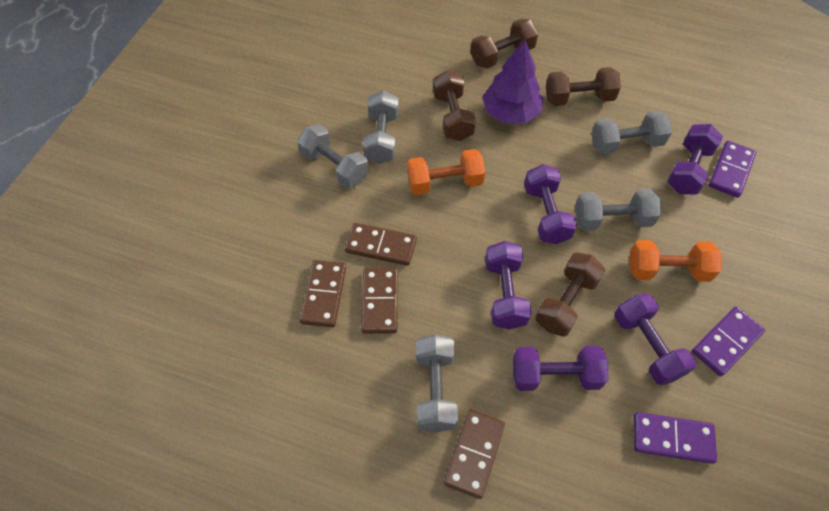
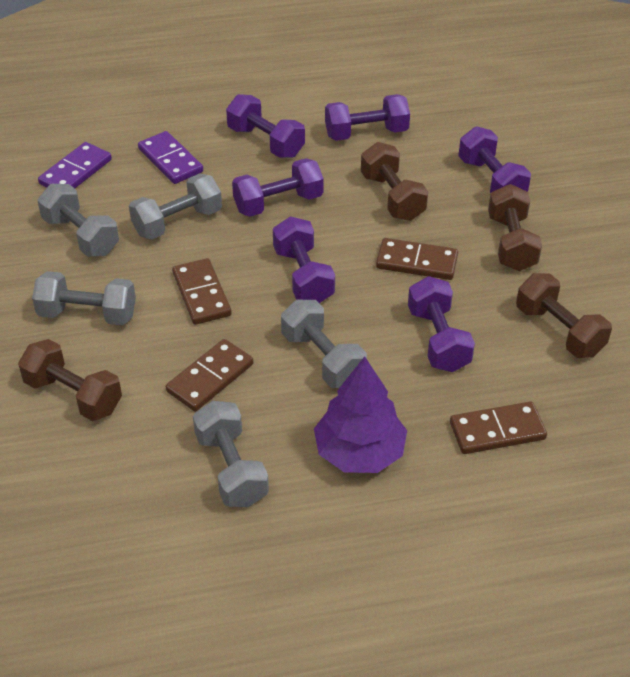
orange dumbbell: [407,149,485,195] [629,240,722,282] = 2 -> none = 0
purple domino: [634,412,717,464] [692,307,765,376] [709,141,756,198] = 3 -> [38,142,112,188] [138,131,203,184] = 2
purple dumbbell: [485,241,532,329] [513,346,608,391] [524,164,577,244] [614,294,696,386] [667,124,723,195] = 5 -> [226,94,305,158] [232,158,324,217] [273,217,335,303] [325,94,410,141] [408,276,475,372] [458,126,531,193] = 6

